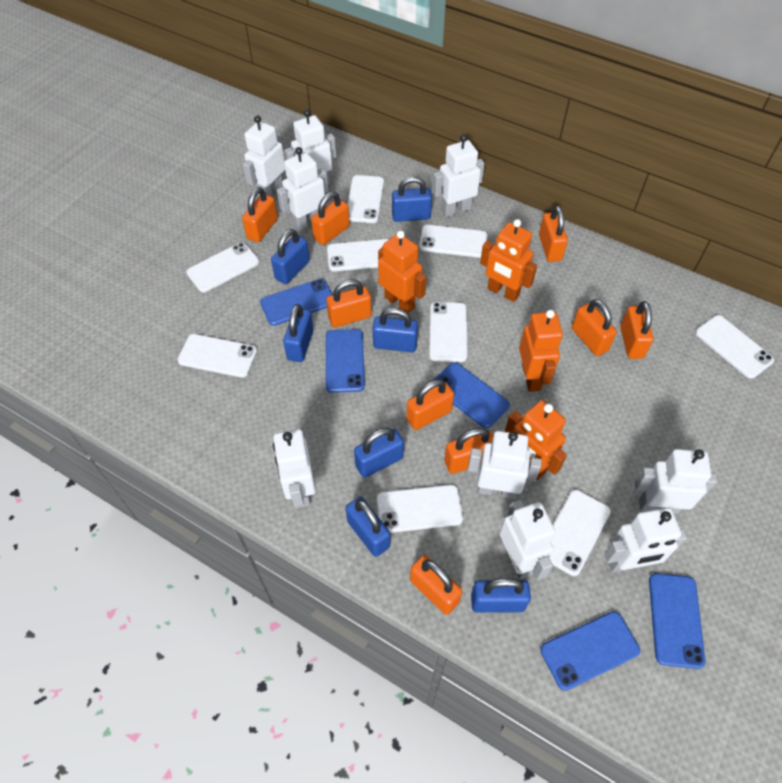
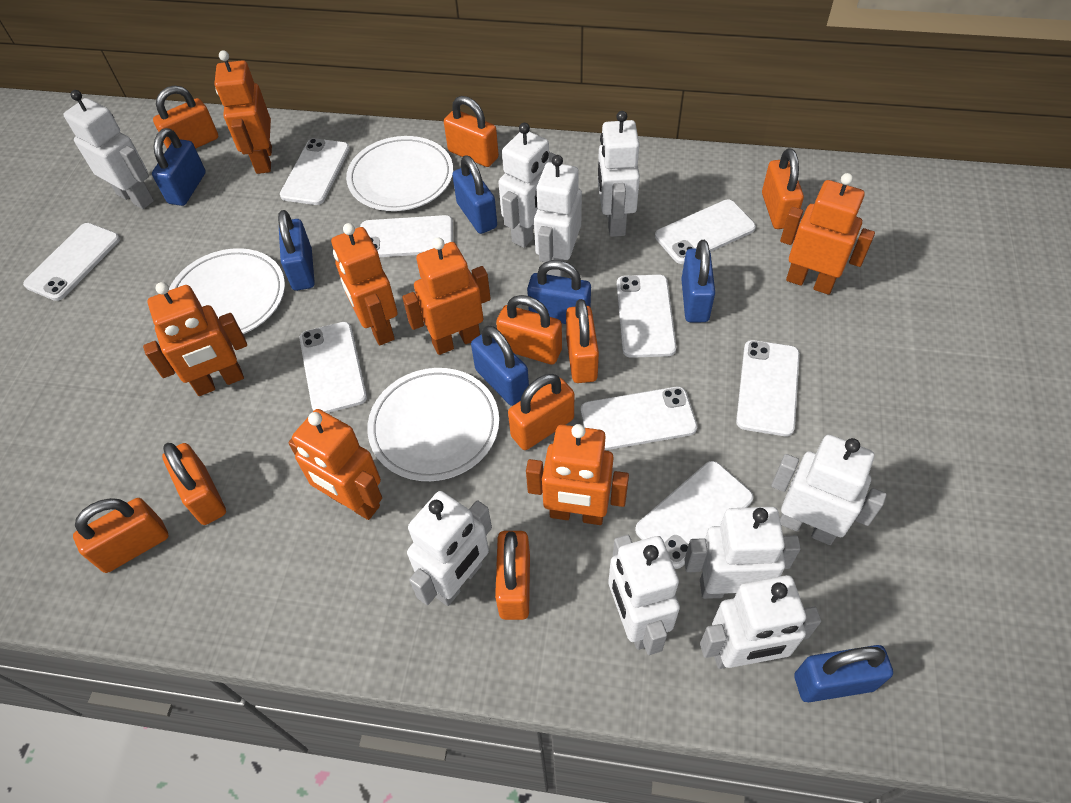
blue phone: [260,279,333,326] [326,329,365,393] [433,362,510,428] [540,611,640,691] [649,573,705,669] = 5 -> none = 0
orange robot: [378,231,426,313] [480,219,537,302] [505,400,567,480] [519,310,563,392] = 4 -> [143,282,247,396] [214,50,272,174] [288,409,382,520] [331,223,398,346] [402,238,491,355] [526,424,629,525] [780,173,875,295] = 7
white plate: none = 0 -> [169,248,285,334] [346,136,453,211] [367,368,499,481] = 3

